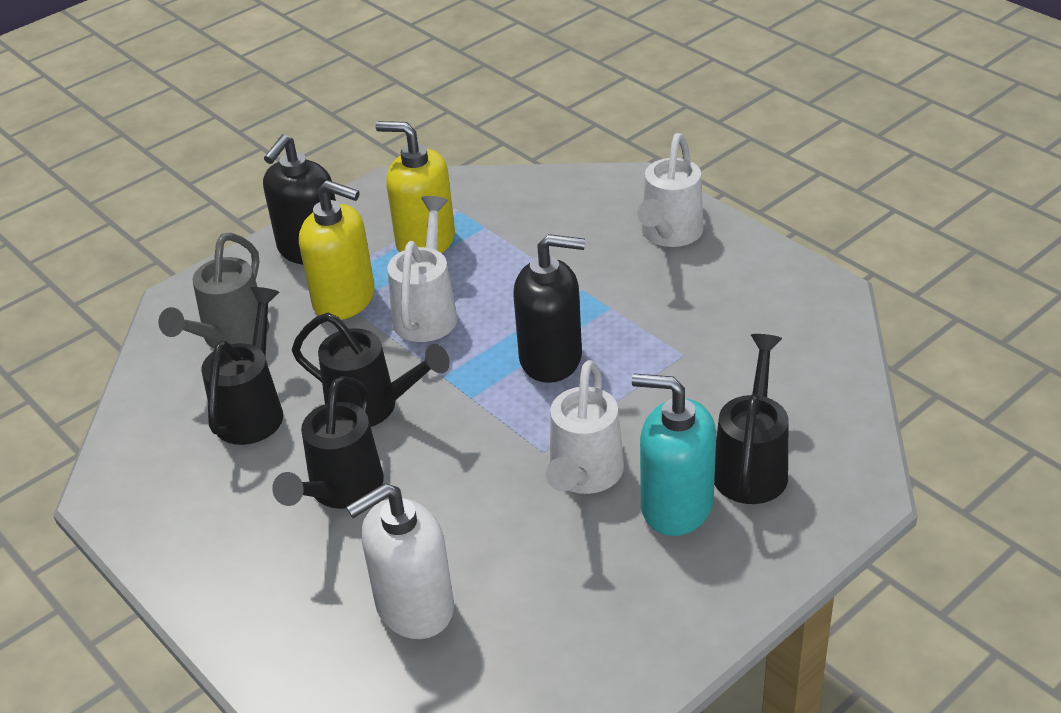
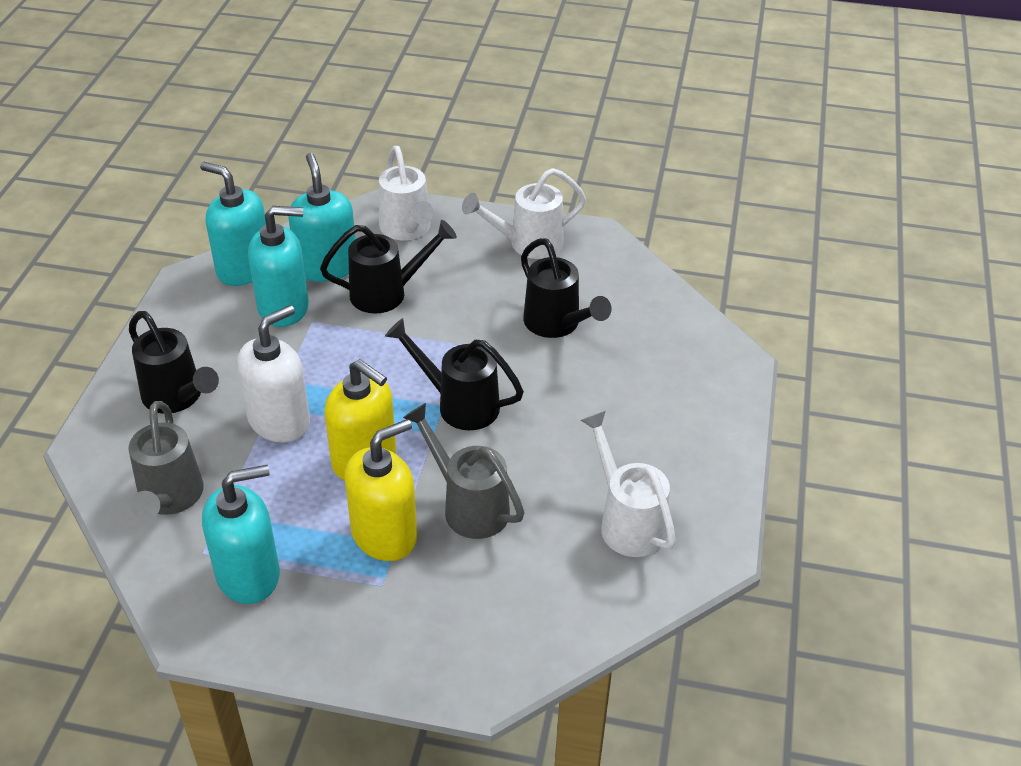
black soap dispenser: [263,134,336,265] [513,234,585,383] = 2 -> none = 0
grey watering can: [158,233,269,348] = 1 -> [129,401,204,520] [403,403,525,539] = 2
turquoise soap dispenser: [632,374,716,536] = 1 -> [200,162,266,286] [202,465,280,604] [248,206,309,327] [288,153,355,282] = 4

